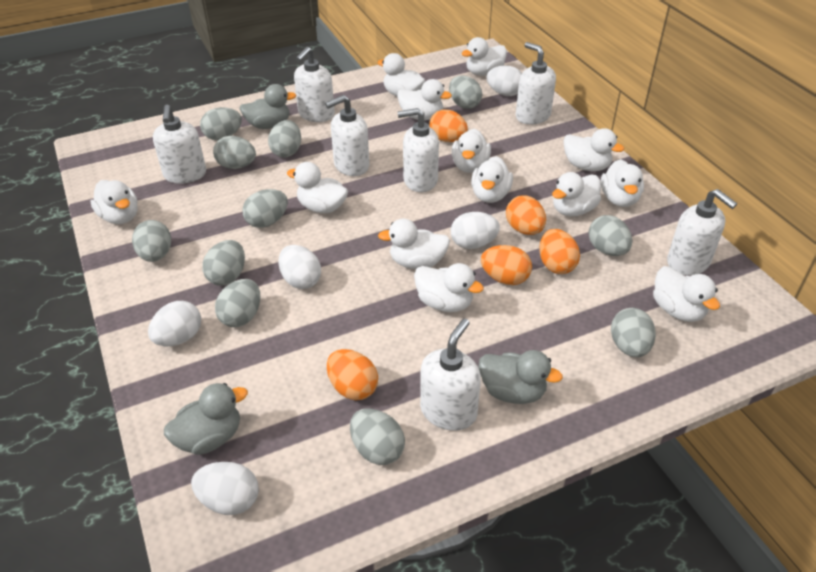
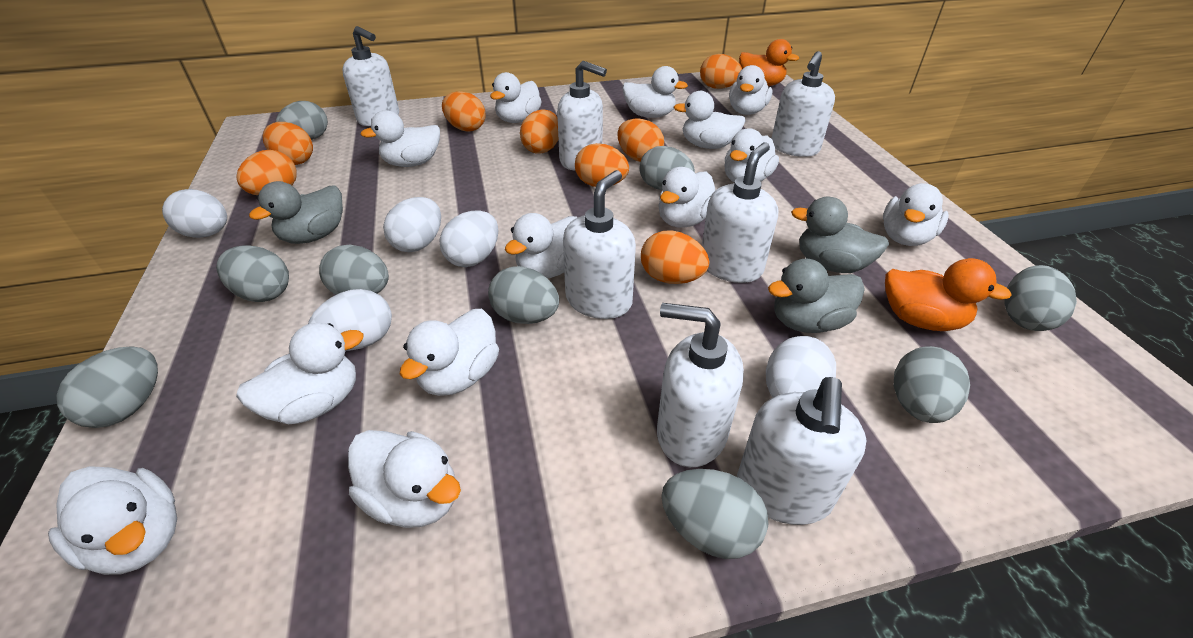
grey egg: [132,220,171,262] [200,107,242,140] [202,240,245,286] [213,136,256,169] [215,279,260,327] [242,189,288,228] [268,120,301,157] [350,408,405,465] [449,75,482,109] [588,215,632,256] [611,308,656,357] = 11 -> [57,346,158,428] [216,245,289,302] [276,101,328,140] [319,244,389,295] [488,266,559,324] [639,146,695,190] [661,469,768,559] [894,346,970,423] [1004,265,1077,331] = 9
orange duck: none = 0 -> [739,39,799,86] [885,258,1012,331] = 2
orange egg: [327,349,378,400] [429,110,468,142] [481,245,532,285] [506,195,546,235] [539,229,580,274] = 5 -> [236,150,297,195] [263,122,313,165] [442,91,486,132] [520,110,559,154] [575,143,629,187] [618,118,664,162] [641,230,709,284] [700,54,742,89] = 8

